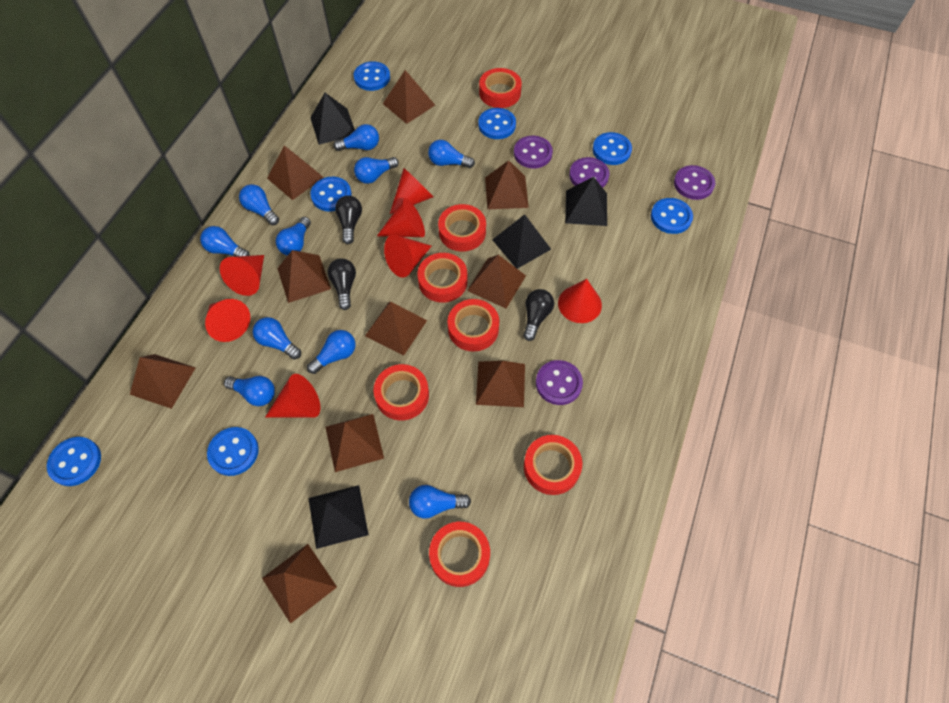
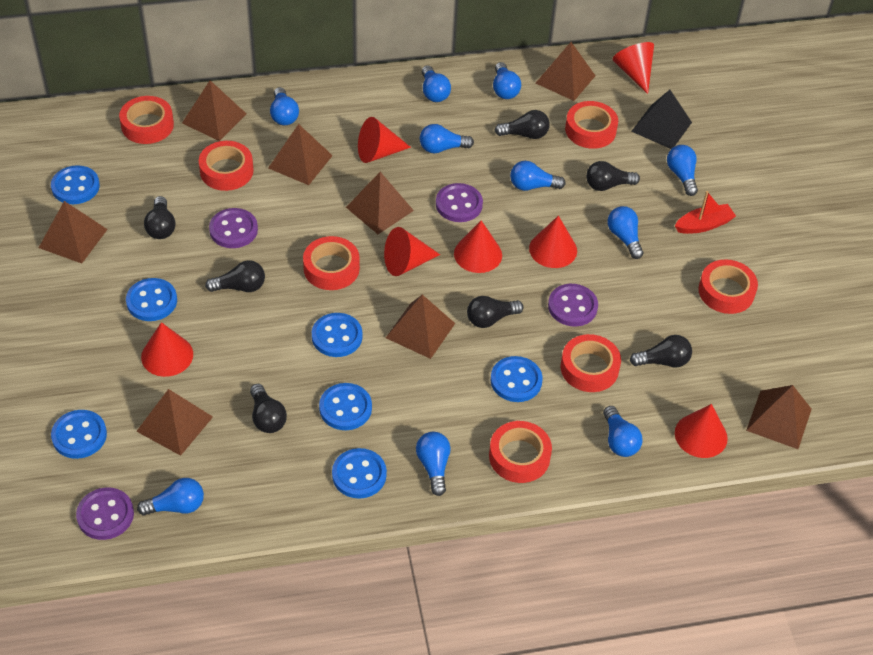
black light bulb: [328,259,356,310] [335,196,362,244] [523,289,554,341] = 3 -> [144,196,175,239] [205,260,265,292] [250,384,287,433] [467,296,524,328] [494,110,550,139] [586,161,640,191] [630,335,692,367] = 7
black pyramid: [308,485,369,549] [310,93,355,145] [492,214,551,269] [565,177,607,226] = 4 -> [631,90,692,149] = 1
brown pyramid: [130,354,196,409] [262,544,337,624] [267,145,324,200] [277,250,331,303] [326,414,384,472] [365,302,427,356] [383,70,435,124] [467,255,526,309] [476,361,525,407] [485,160,529,209] = 10 -> [39,201,108,264] [136,389,213,456] [182,80,246,141] [268,124,333,185] [346,172,414,234] [386,295,455,359] [536,42,595,101] [746,385,811,449] = 8
red boat: none = 0 -> [675,191,736,234] = 1

